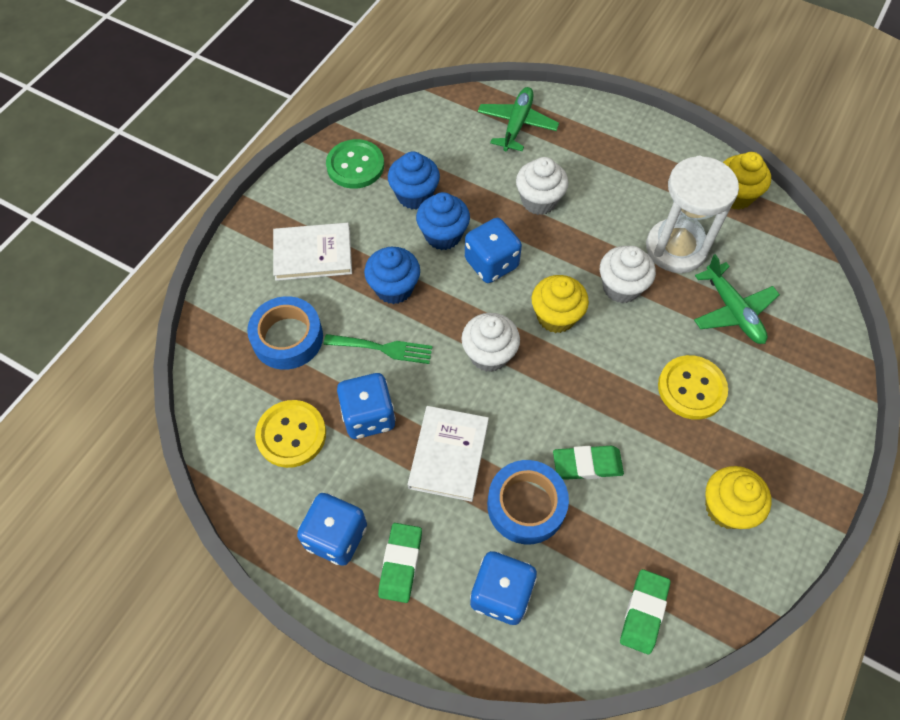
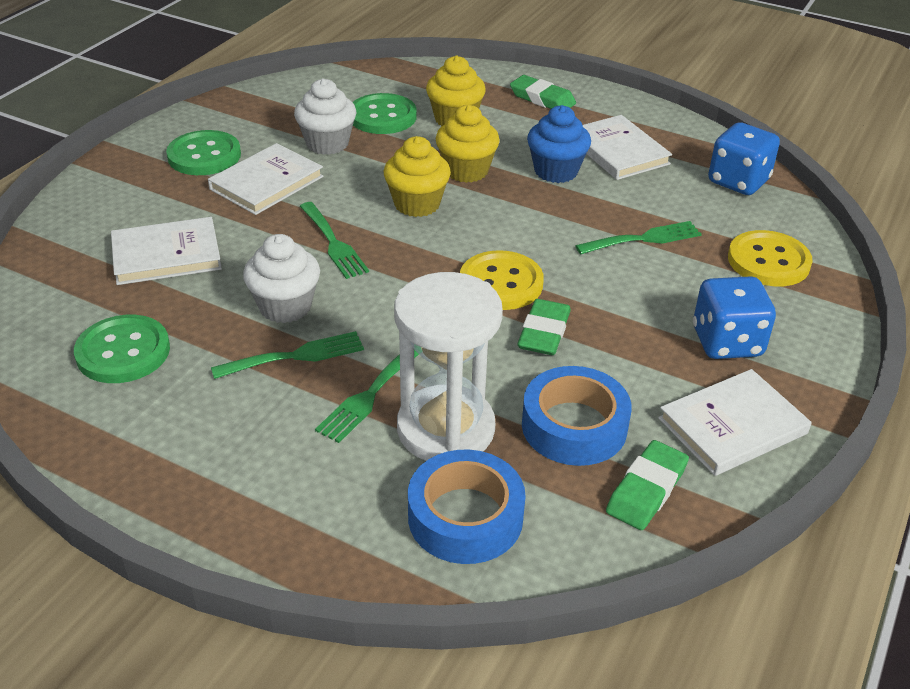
blue cupcake: [364,247,420,304] [388,152,440,209] [416,192,470,250] = 3 -> [527,105,591,183] = 1
blue dice: [297,493,367,566] [337,373,396,439] [465,218,522,283] [470,551,537,625] = 4 -> [693,276,776,359] [708,122,780,195] = 2
green button: [326,139,384,189] = 1 -> [74,315,170,383] [166,130,241,175] [353,93,417,134] = 3
green fork: [324,334,433,364] = 1 -> [211,331,364,379] [300,202,369,279] [315,350,419,443] [575,221,702,254] = 4
green plane: [478,87,559,151] [694,254,780,344] = 2 -> none = 0
white book: [273,223,352,281] [408,406,489,502] = 2 -> [111,217,222,285] [208,143,324,215] [583,115,672,180] [658,369,812,476] = 4
white cupcake: [461,313,520,372] [516,157,569,215] [600,246,656,303] = 3 -> [243,234,320,323] [294,78,357,155] = 2

